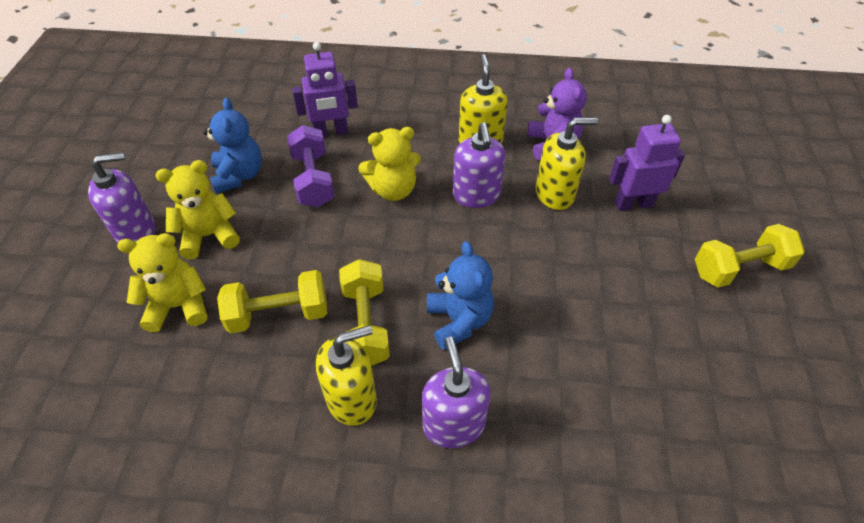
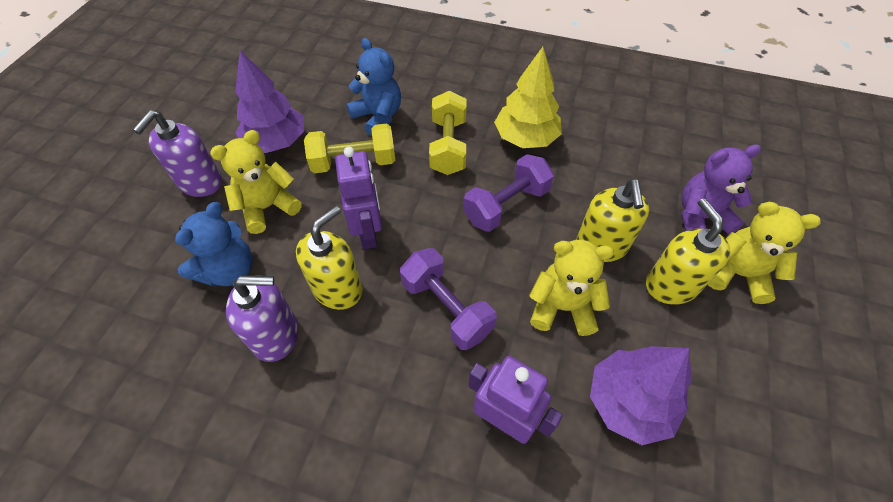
purple dumbbell: [287,125,335,207] = 1 -> [400,248,497,350] [464,154,554,232] = 2
purple soap dispenser: [88,152,155,243] [422,337,491,448] [453,122,505,208] = 3 -> [133,110,222,197] [226,275,298,362] = 2
purple tree: none = 0 -> [235,51,304,153] [590,346,692,445] = 2
yellow dumbbell: [217,270,327,333] [339,259,390,366] [695,224,805,288] = 3 -> [304,123,395,173] [429,90,467,175] = 2
yellow tree: none = 0 -> [494,47,562,148] = 1

